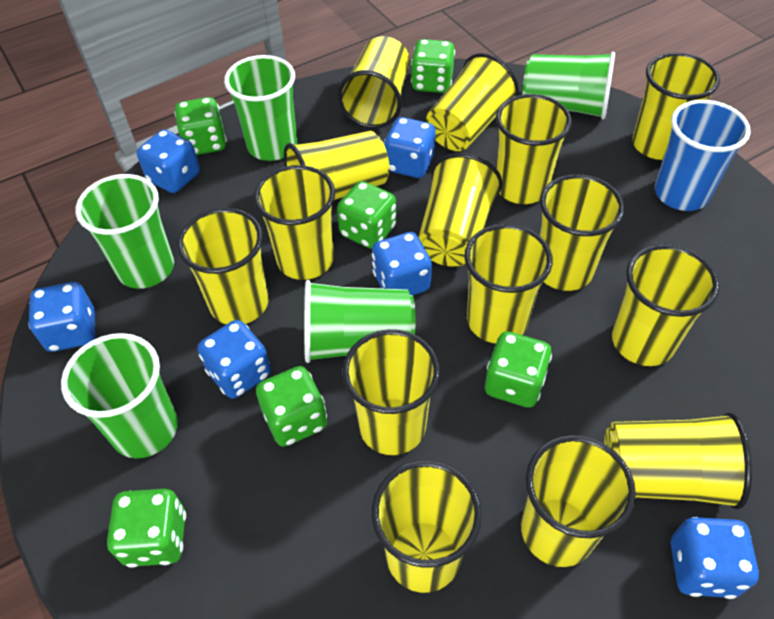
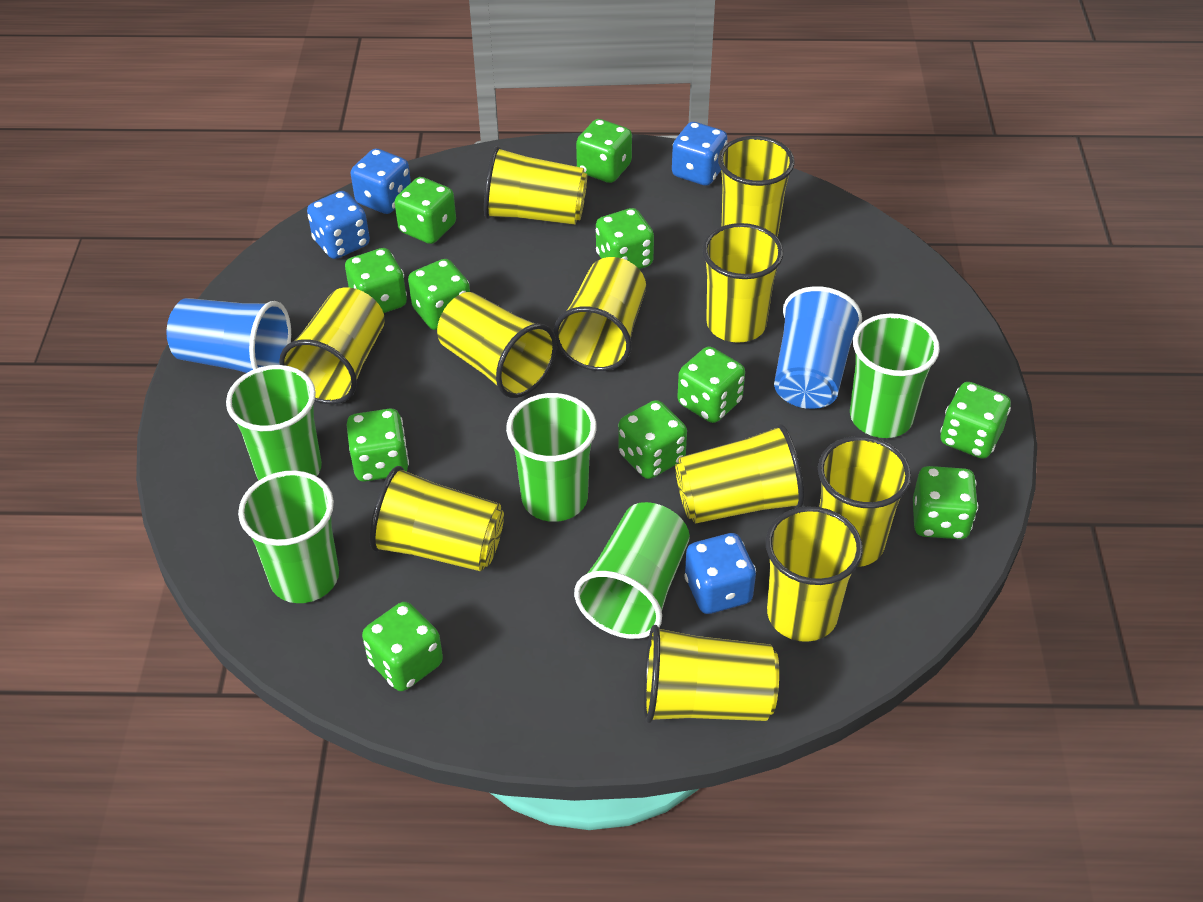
blue cup: [655,100,751,211] = 1 -> [166,298,291,373] [774,286,862,409] = 2
blue dice: [28,282,95,352] [137,129,200,193] [197,320,271,399] [372,232,432,295] [384,117,436,178] [671,517,759,599] = 6 -> [307,191,370,259] [351,149,411,214] [672,122,728,186] [684,533,756,614] = 4
green dice: [107,489,186,568] [174,97,227,155] [256,366,327,447] [337,181,396,249] [411,39,455,93] [485,331,552,408] = 6 -> [345,248,407,313] [347,409,409,482] [362,602,443,691] [395,177,456,244] [408,259,470,330] [576,119,632,183] [596,208,654,269] [618,400,687,479] [677,347,745,423] [913,466,978,539] [940,382,1011,459] = 11
yellow cup: [177,208,269,324] [254,165,335,280] [284,131,390,200] [338,36,410,128] [342,329,440,455] [372,460,482,593] [419,153,502,267] [426,53,519,151] [464,224,553,343] [496,94,572,204] [521,435,636,567] [540,174,625,291] [604,412,752,510] [612,244,719,366] [632,53,720,160] = 15 -> [279,288,385,404] [370,466,504,571] [437,292,557,398] [484,146,587,225] [554,257,646,371] [644,625,779,723] [675,424,804,523] [702,223,784,343] [718,136,795,237] [766,506,863,642] [818,436,911,567] = 11

